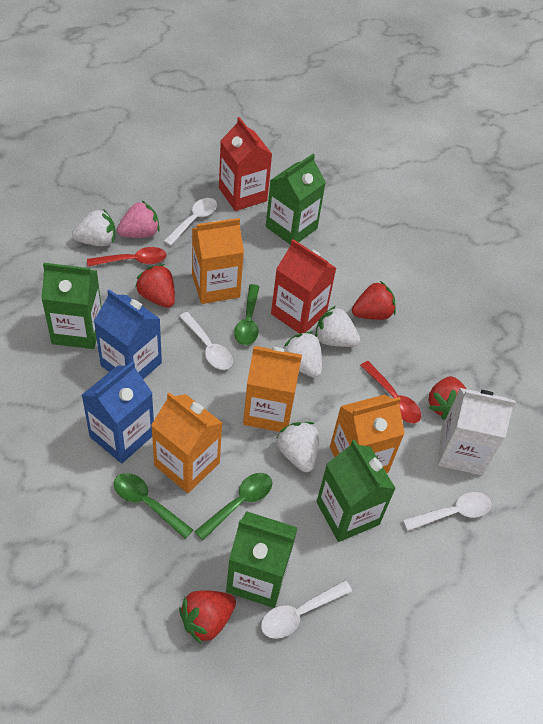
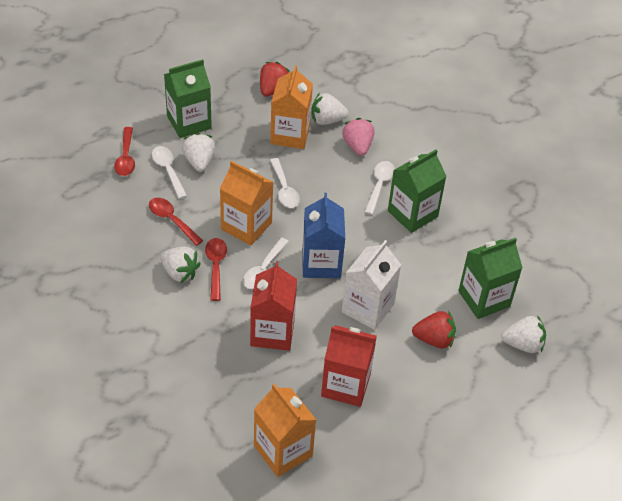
blue carton: [82,361,154,464] [94,289,162,379] = 2 -> [302,193,345,278] = 1
green carton: [41,263,102,349] [226,511,298,608] [266,154,326,245] [317,440,396,542] = 4 -> [164,59,212,138] [388,149,447,233] [458,238,523,319] = 3
green spoon: [114,473,193,539] [194,473,272,540] [234,284,260,345] = 3 -> none = 0
orange carton: [151,392,222,493] [192,218,244,304] [243,346,302,432] [330,395,405,473] = 4 -> [220,161,273,246] [254,384,316,477] [270,65,313,149] = 3
red spoon: [87,247,167,266] [360,361,421,423] = 2 -> [114,127,135,176] [149,198,203,246] [205,238,227,301] = 3
red strawberry: [135,264,175,308] [179,590,236,644] [352,281,396,320] [428,376,466,420] = 4 -> [260,62,290,97] [412,311,456,349] = 2

